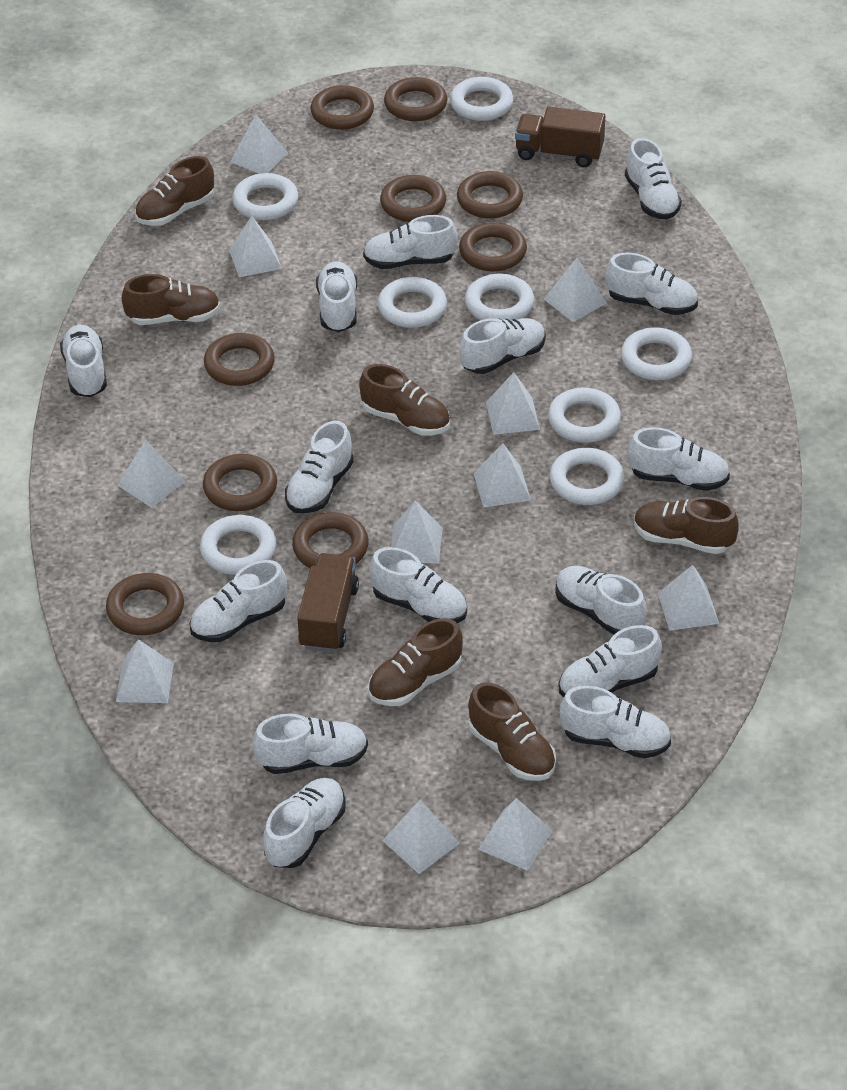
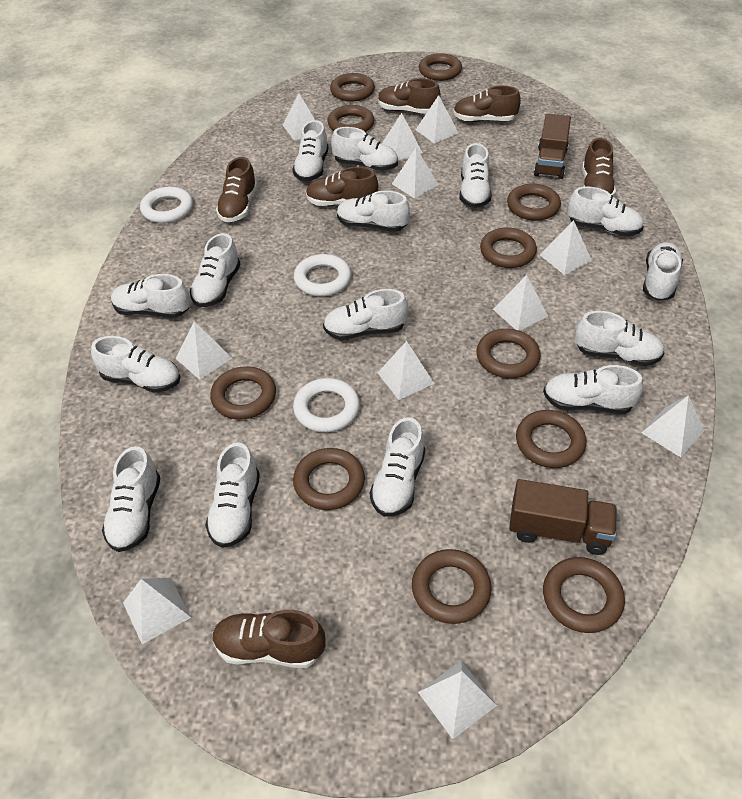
brown ring: [106,573,184,635] [203,454,277,511] [204,333,275,386] [292,512,369,568] [310,85,374,130] [380,175,446,222] [384,77,447,121] [457,171,523,218] [459,222,527,272] = 9 -> [210,366,276,420] [293,448,365,510] [327,105,374,132] [330,73,375,102] [412,549,492,624] [419,53,462,81] [476,329,540,378] [480,227,537,268] [507,184,561,221] [516,410,586,468] [543,557,625,633] = 11
white ring: [200,515,276,575] [232,173,298,220] [378,277,447,328] [450,77,513,121] [465,274,534,320] [548,388,621,443] [550,448,624,505] [621,327,692,380] = 8 -> [140,187,193,223] [293,378,360,432] [294,254,351,296] = 3

